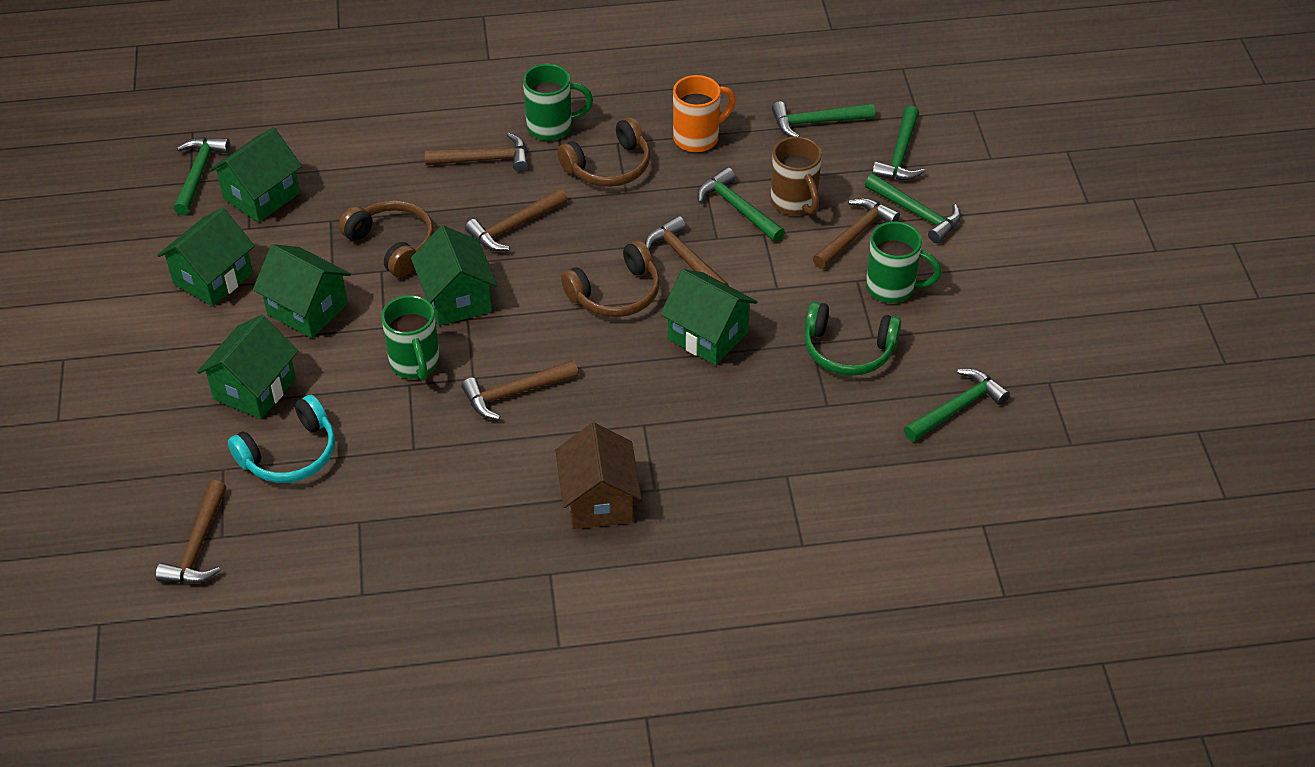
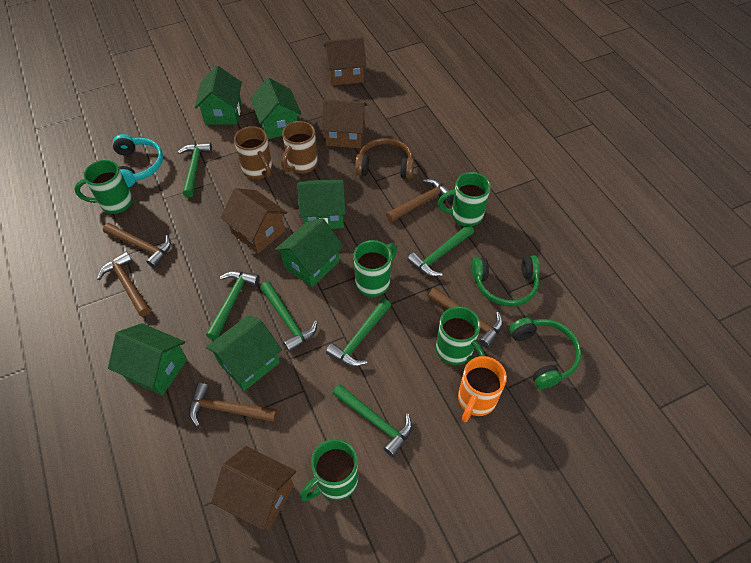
brown hammer: [155,480,226,583] [425,133,528,172] [461,360,579,420] [465,188,568,251] [645,216,729,286] [813,198,900,269] = 6 -> [97,252,151,317] [103,223,171,268] [189,383,278,427] [386,179,454,222] [428,287,503,348] = 5
brown headphones: [338,200,434,277] [557,117,650,187] [561,240,660,317] = 3 -> [355,138,414,179] = 1
brown house: [556,423,641,529] = 1 -> [211,446,296,531] [221,188,287,253] [321,99,367,148] [324,37,366,86] = 4
brown mug: [770,136,822,215] = 1 -> [234,126,272,179] [282,121,318,174] = 2
green headphones: [805,301,901,376] = 1 -> [472,255,540,306] [509,318,582,389] = 2
green mug: [381,295,440,381] [523,64,593,141] [866,221,942,303] = 3 -> [74,160,133,214] [300,439,359,501] [354,240,397,297] [436,306,485,365] [438,172,491,226] = 5

